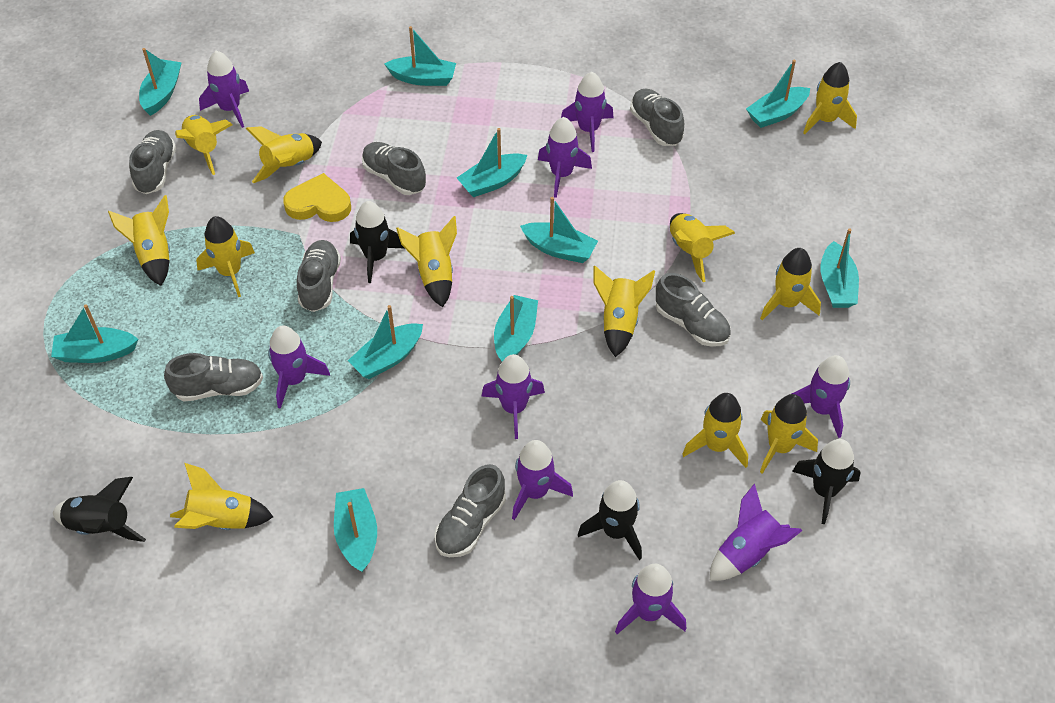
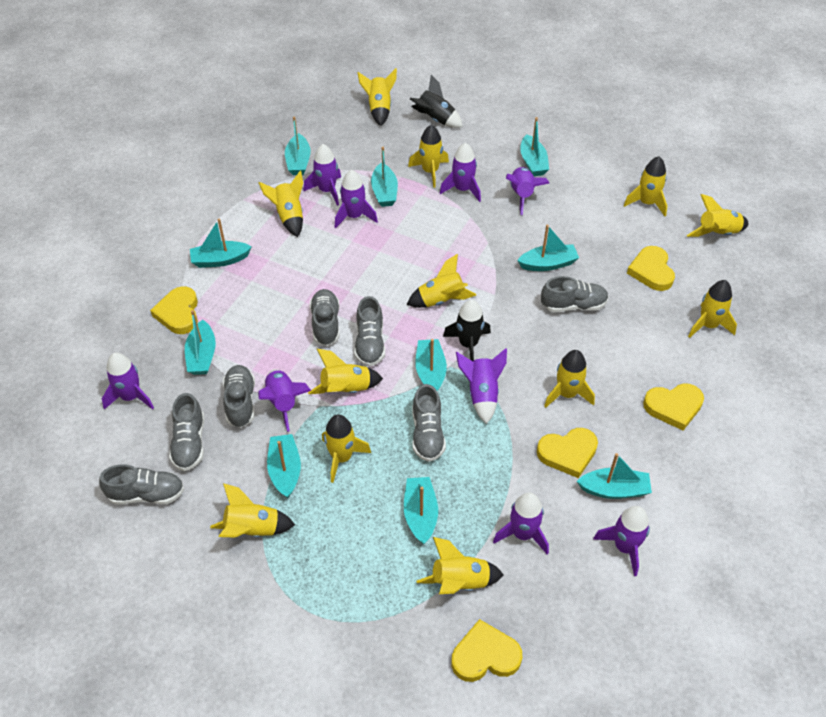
black rocket: [53,477,146,542] [350,201,405,283] [578,480,642,560] [792,439,861,524] = 4 -> [410,75,463,128] [443,299,491,361] = 2
yellow heart: [283,173,351,222] = 1 -> [150,286,198,334] [451,619,522,682] [537,428,598,478] [627,246,675,291] [643,383,704,430] = 5

